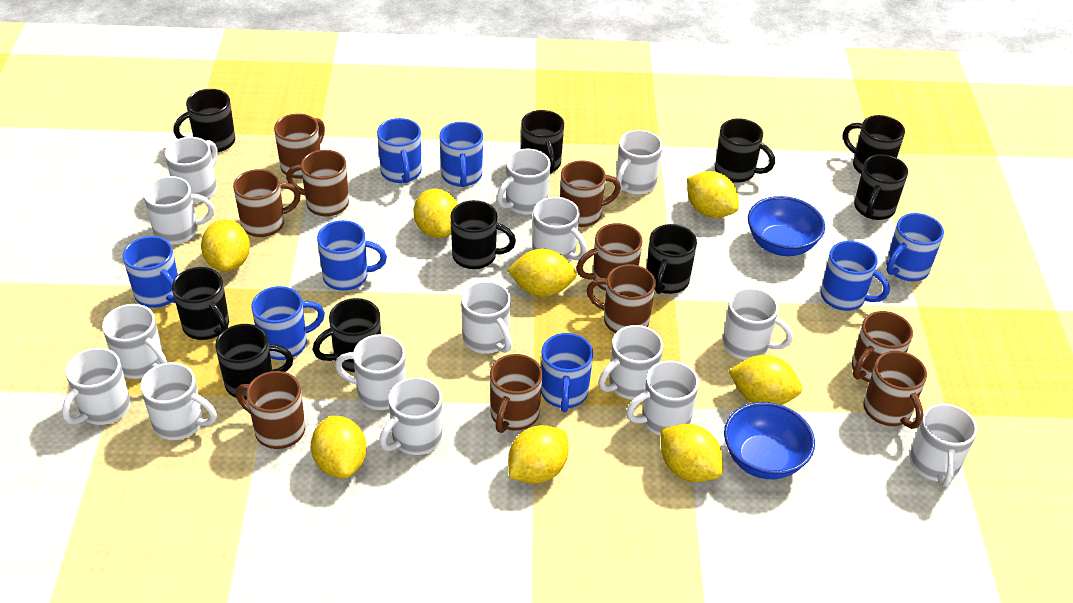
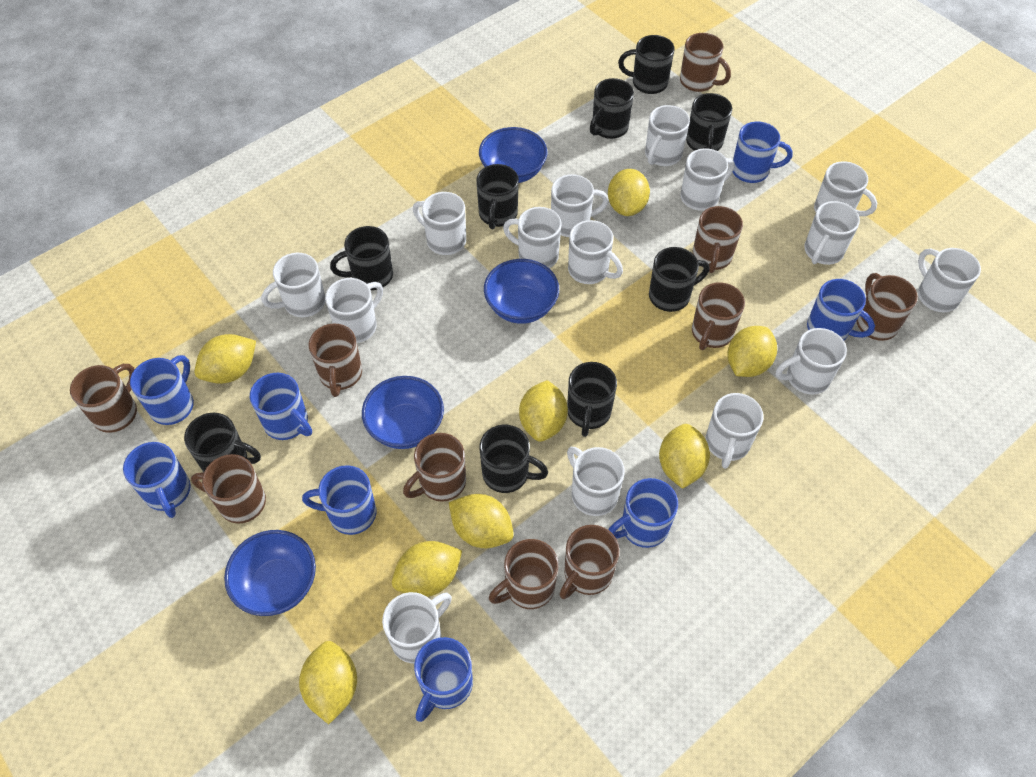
black mug: [172,267,229,340] [173,89,235,153] [215,324,293,399] [313,298,381,372] [451,200,516,269] [521,110,564,174] [647,224,697,294] [715,118,775,183] [843,115,905,174] [854,154,908,220] = 10 -> [184,413,261,473] [330,226,393,290] [476,164,519,229] [479,425,548,493] [567,362,617,437] [590,78,634,139] [618,35,675,94] [649,247,709,312] [686,93,732,151] = 9
blue bowl: [724,402,815,479] [748,196,825,256] = 2 -> [224,530,316,616] [362,376,444,449] [479,127,547,183] [484,259,559,324] = 4

